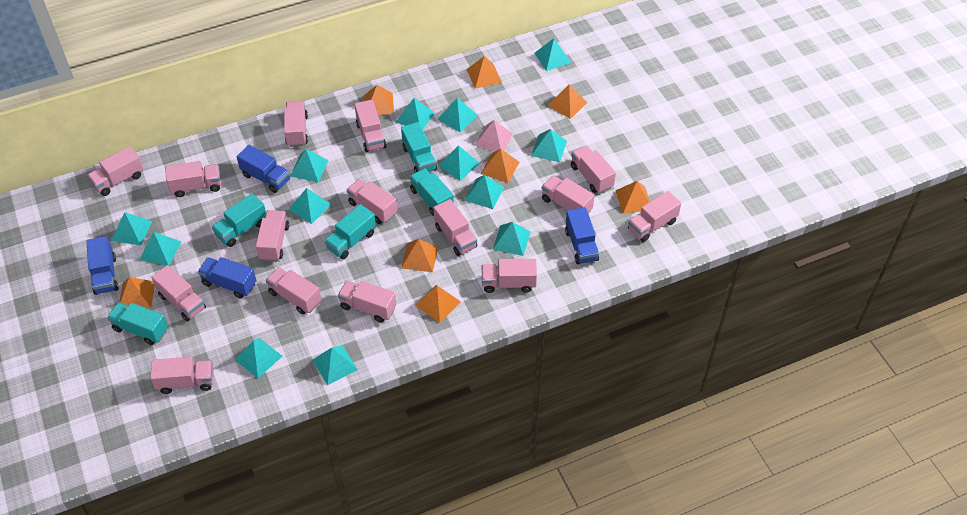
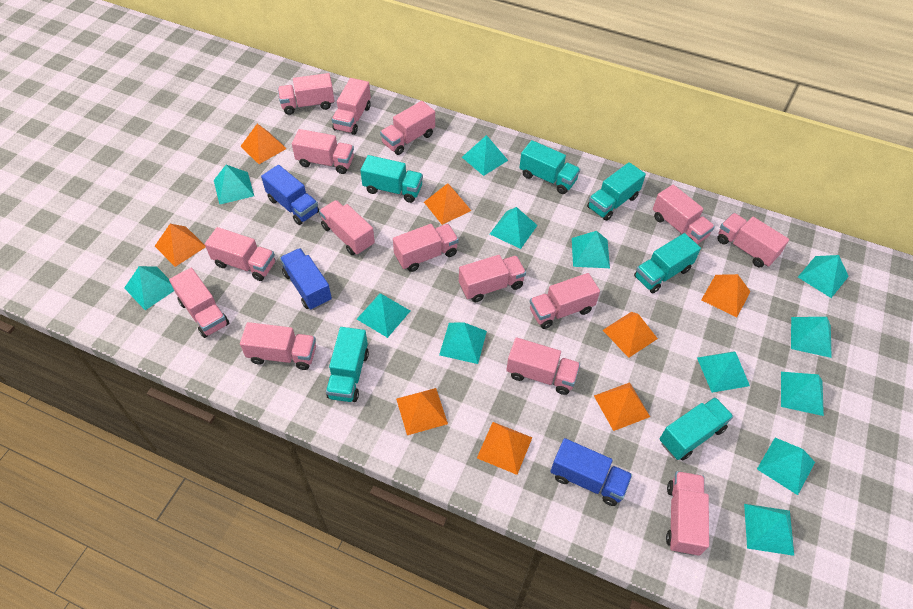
blue truck: [86,236,119,295] [198,257,257,299] [237,145,290,193] [565,207,599,264] = 4 -> [261,165,319,225] [280,248,332,310] [551,438,632,506] = 3
pink pyramid: [475,120,513,152] = 1 -> none = 0
turquoise truck: [107,302,168,345] [212,194,266,247] [324,204,376,259] [401,122,437,173] [410,168,454,216] = 5 -> [326,327,369,402] [360,155,423,203] [519,140,580,194] [587,162,646,221] [634,233,701,293] [659,397,734,460] = 6

